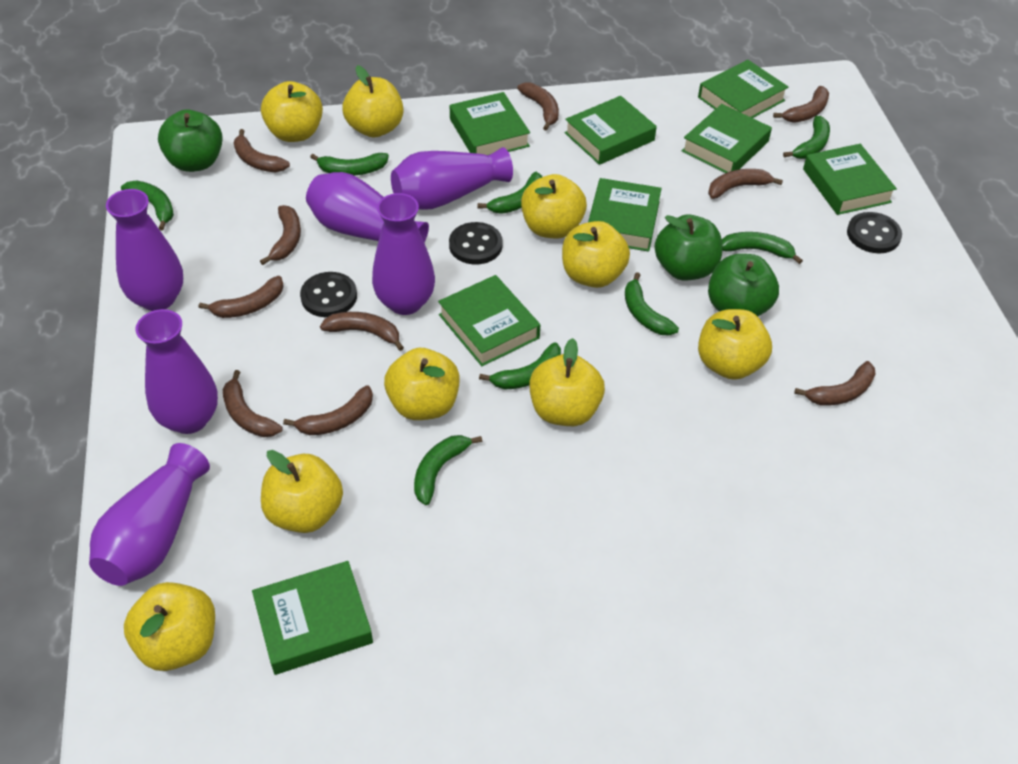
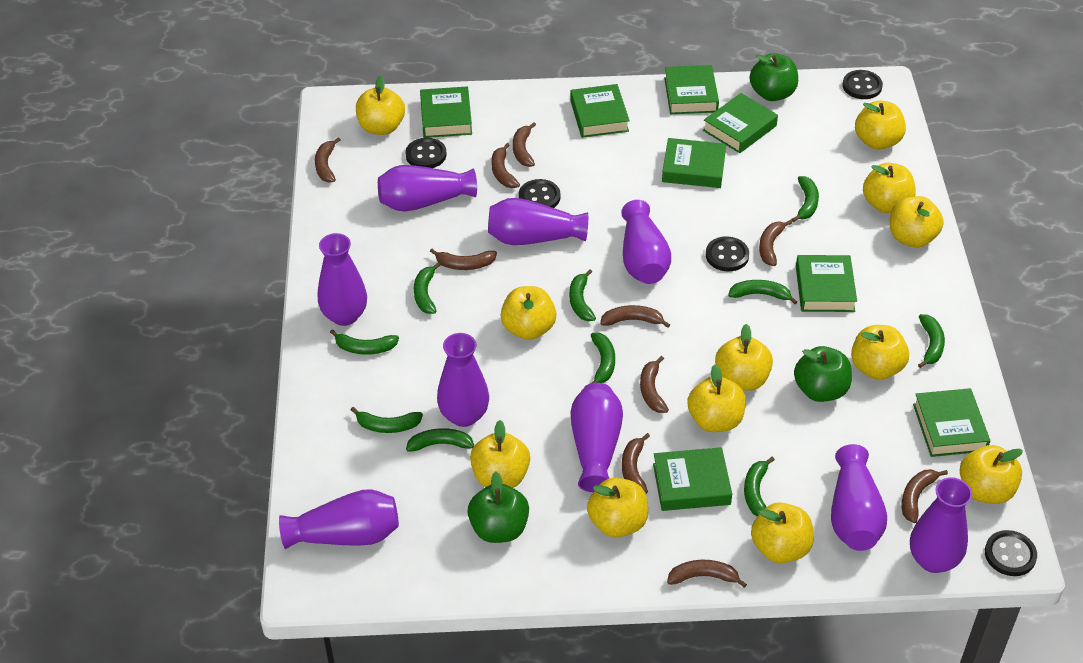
black button: [300,272,357,317] [449,222,503,265] [847,212,902,254] = 3 -> [405,138,447,168] [519,179,561,208] [706,236,749,271] [842,70,883,99] [985,530,1037,576] = 5
green banana: [121,181,174,230] [310,153,389,176] [414,435,482,505] [478,172,542,214] [479,342,561,389] [625,272,679,336] [722,232,803,264] [783,116,830,159] = 8 -> [330,329,399,355] [350,407,423,433] [406,428,475,452] [414,262,441,314] [569,269,596,321] [590,333,615,384] [728,280,798,304] [744,457,775,517] [791,176,819,222] [918,314,945,368] = 10
purple vase: [89,443,210,586] [106,189,183,311] [135,309,218,434] [306,172,429,242] [372,193,435,315] [391,147,513,210] = 6 -> [279,490,399,549] [318,233,367,326] [378,165,477,212] [437,333,489,427] [488,198,588,245] [571,383,623,492] [621,200,671,284] [831,444,887,551] [910,477,972,573] = 9
yellow apple: [124,582,215,671] [261,81,323,142] [261,450,343,533] [342,65,403,138] [384,348,460,420] [521,174,587,238] [529,338,605,426] [562,221,630,288] [698,309,772,380] = 9 -> [356,76,405,135] [470,420,530,488] [501,286,556,340] [587,478,648,538] [687,364,746,432] [715,324,773,391] [751,502,814,563] [851,325,909,380] [855,101,906,150] [863,163,916,213] [890,196,944,248] [960,445,1023,504] = 12

